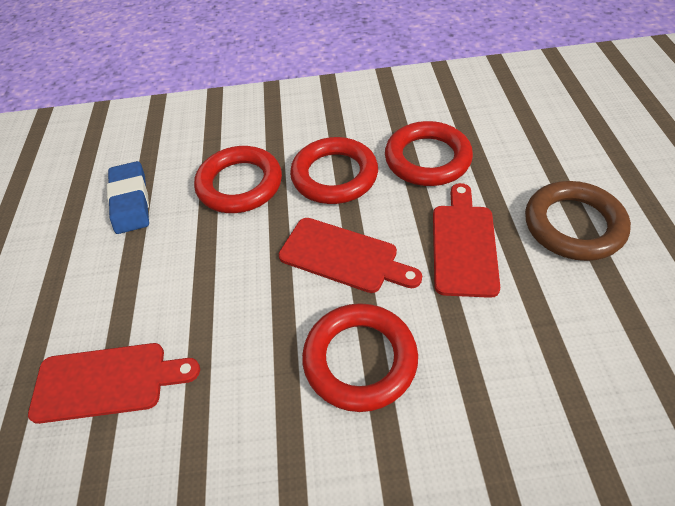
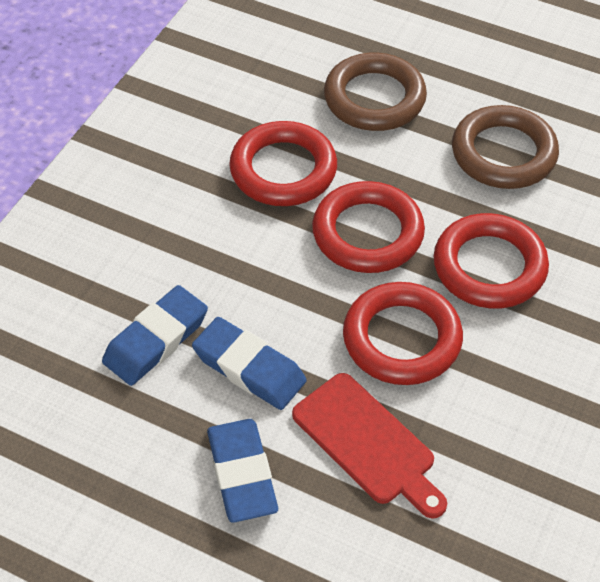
blue eraser: [107,161,149,234] = 1 -> [102,285,208,386] [192,317,307,410] [207,419,278,523] = 3
brown ring: [525,181,631,261] = 1 -> [324,52,427,131] [452,105,559,189] = 2
red cutting board: [28,343,200,424] [279,218,422,293] [433,183,500,298] = 3 -> [292,373,447,519] = 1

